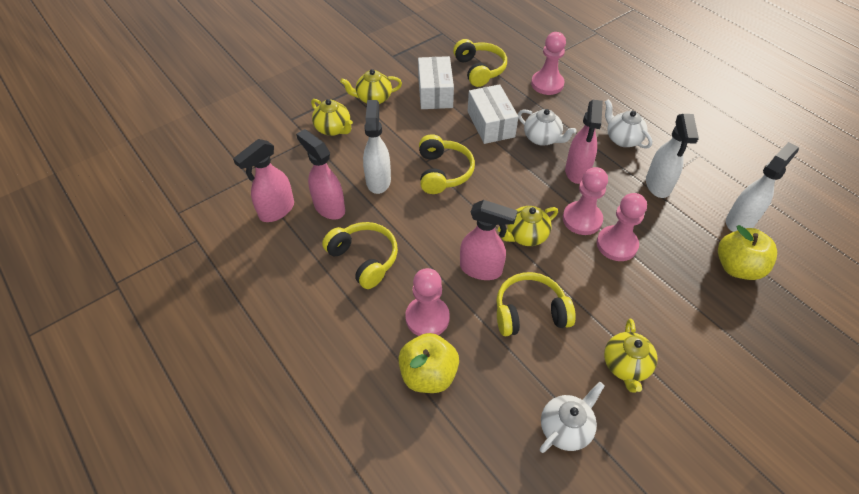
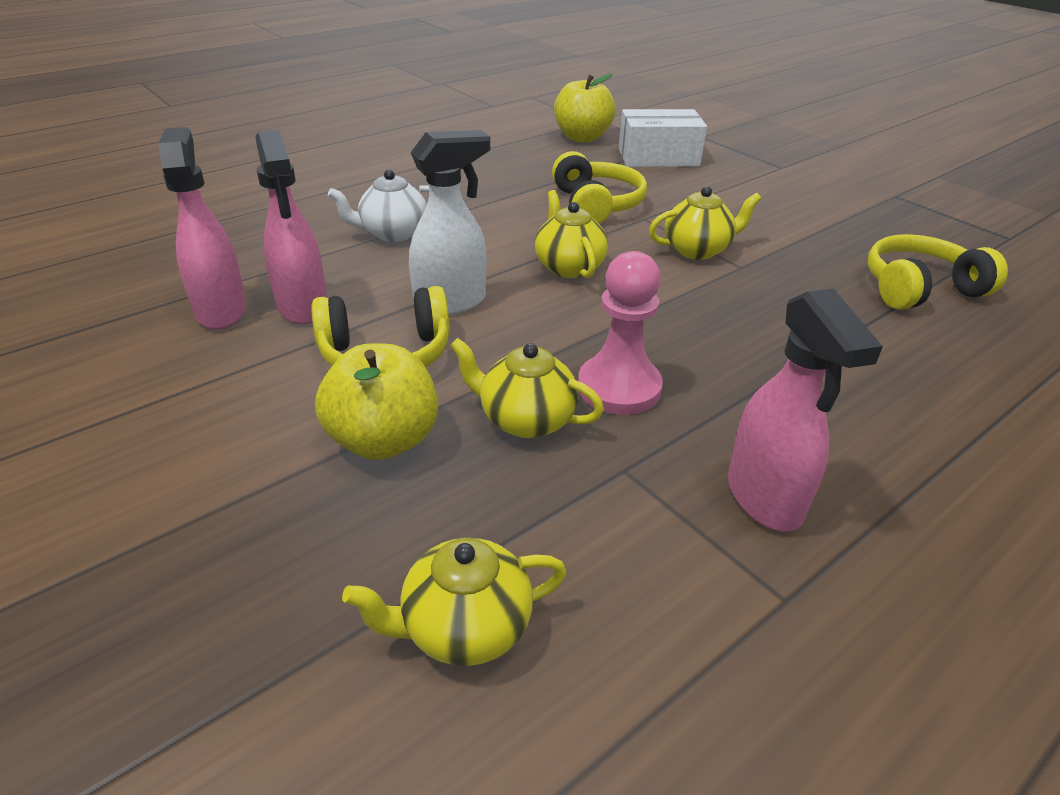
pink pawn: [405,268,450,336] [531,32,566,95] [563,167,608,235] [597,193,647,261] = 4 -> [578,251,663,415] = 1
pink spray bottle: [233,139,294,222] [296,129,345,219] [460,200,517,280] [565,100,603,184] = 4 -> [158,127,247,330] [255,130,327,324] [728,288,883,531] = 3
white box: [418,56,454,109] [468,84,519,144] = 2 -> [618,109,707,167] = 1
white spray bottle: [363,100,391,194] [646,114,699,198] [726,142,799,232] = 3 -> [409,130,490,316] = 1
white teapot: [518,109,577,146] [540,382,605,453] [605,99,652,149] = 3 -> [328,170,429,242] = 1
yellow headphones: [322,222,398,289] [419,134,475,194] [453,39,507,87] [496,272,576,337] = 4 -> [311,286,450,367] [552,151,647,224] [868,234,1008,310] = 3

